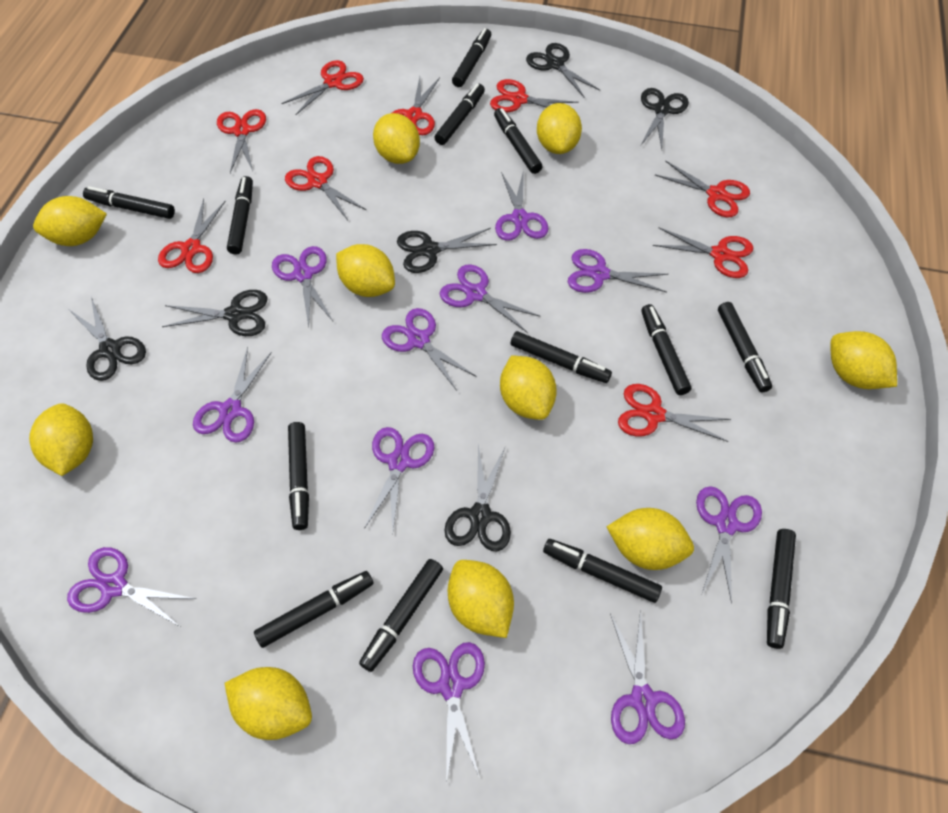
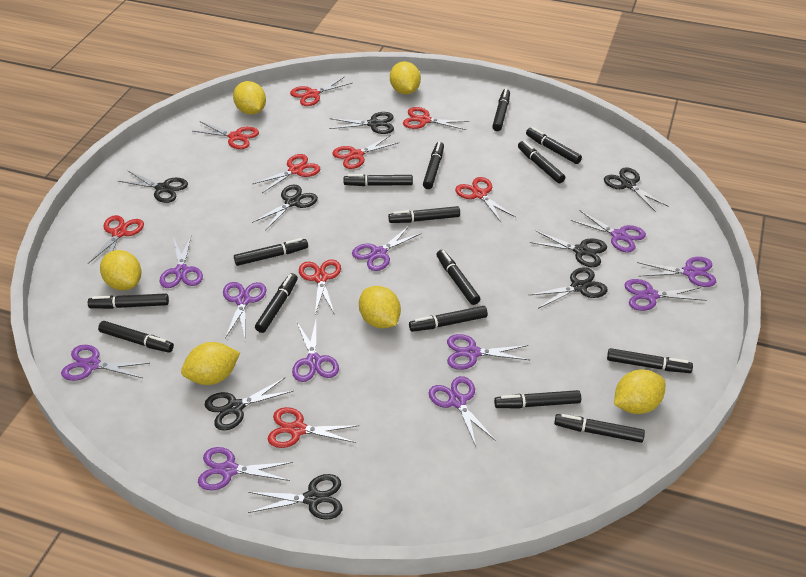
black marker: [83,186,175,219] [227,176,253,255] [254,571,373,648] [288,422,309,530] [359,559,443,672] [434,83,485,145] [452,28,491,87] [494,108,543,174] [511,331,612,383] [543,539,662,603] [641,304,691,395] [718,302,772,393] [767,529,796,649] = 13 -> [88,293,169,309] [98,321,174,353] [234,238,308,266] [255,273,298,333] [343,174,413,186] [388,206,460,223] [409,306,488,332] [423,142,444,189] [436,250,480,305] [492,89,510,131] [494,390,581,408] [518,141,565,183] [526,127,582,164] [554,414,645,443] [607,348,693,373] = 15
black scissors: [68,297,146,381] [162,290,267,336] [397,228,497,273] [444,445,511,552] [526,43,600,97] [641,88,689,149] = 6 -> [118,170,188,203] [205,377,293,431] [248,474,342,520] [252,185,318,231] [329,112,394,134] [530,230,607,267] [530,267,608,309] [604,167,669,212] = 8
yellow lemon: [29,403,93,476] [33,196,107,246] [225,667,312,740] [336,244,395,297] [373,113,420,164] [448,560,514,638] [500,356,557,420] [537,103,582,154] [607,508,694,570] [831,331,897,389] = 10 -> [100,250,141,291] [181,342,240,385] [233,81,266,115] [359,286,401,328] [390,61,421,94] [614,369,665,414] = 6

